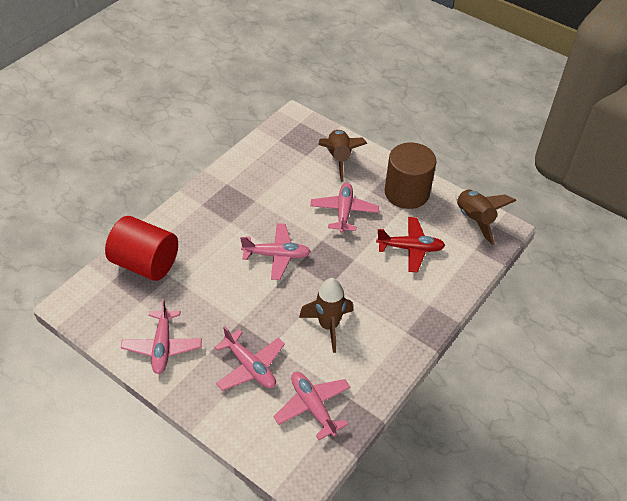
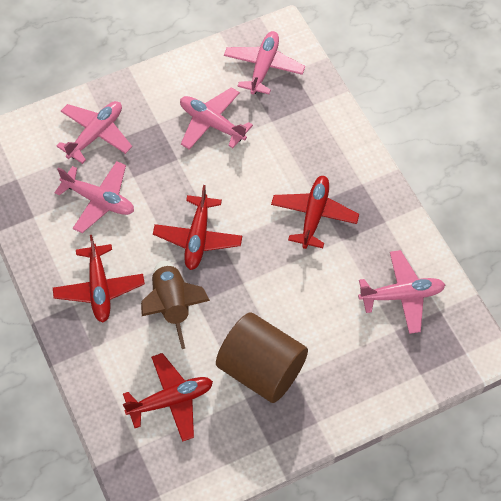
brown rocket: [299,278,353,353] [319,130,367,182] [456,189,516,245] = 3 -> [141,261,210,349] = 1
red cylinder: [105,216,178,281] = 1 -> none = 0
red plane: [376,217,445,273] = 1 -> [53,235,145,322] [123,353,213,442] [153,185,242,270] [271,176,359,249] = 4

